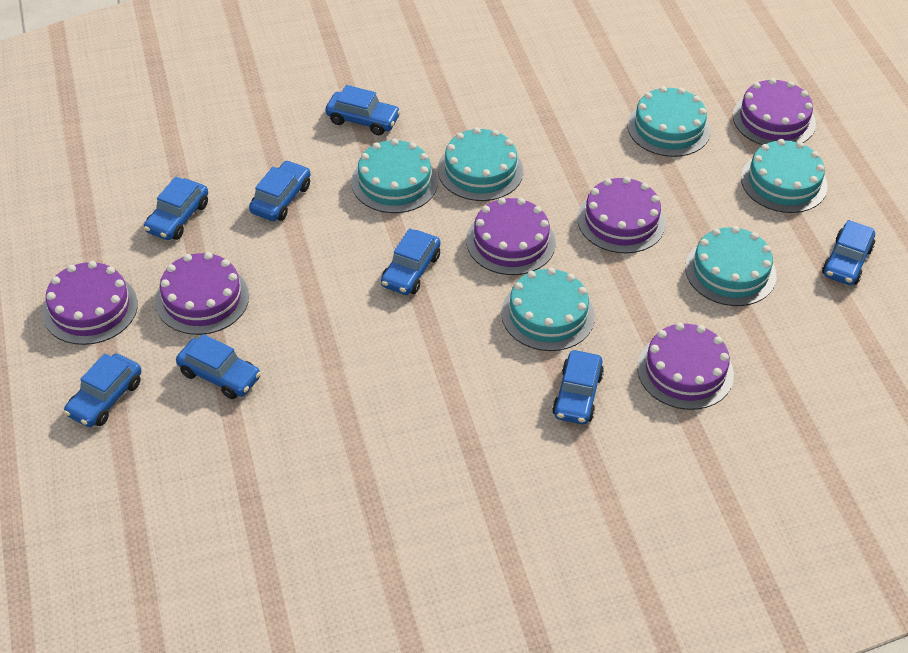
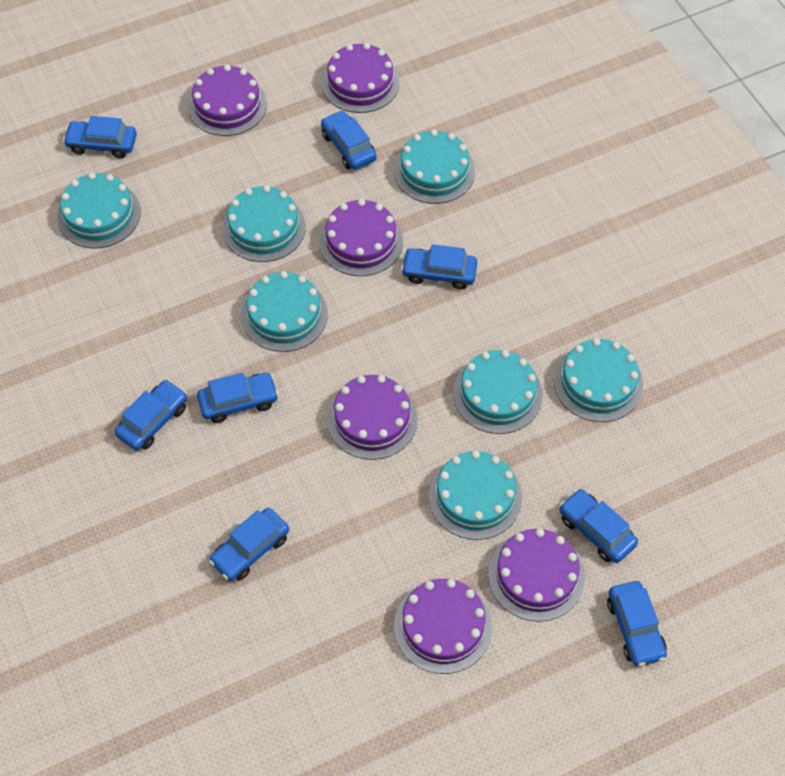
turquoise cake: [351,138,438,213] [438,127,523,201] [501,268,595,351] [627,86,711,157] [685,226,777,306] [741,139,828,213] = 6 -> [57,173,141,249] [222,185,306,262] [241,271,328,352] [394,129,475,204] [429,450,522,540] [453,350,543,434] [554,338,643,422] = 7

